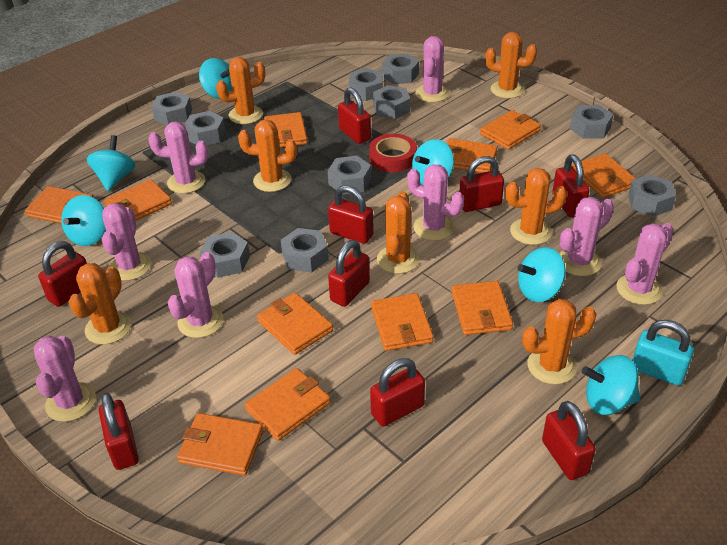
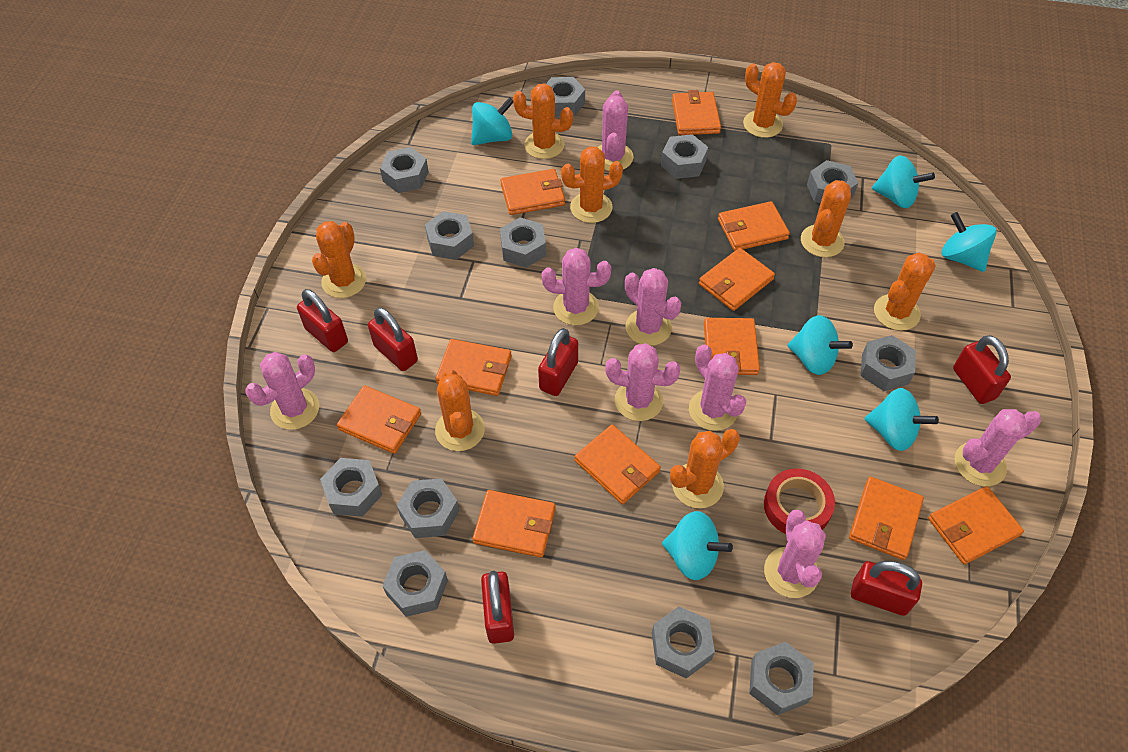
grey nut: [152,91,192,125] [184,111,226,145] [200,232,250,278] [281,228,329,273] [328,156,371,195] [349,68,383,101] [373,85,410,119] [382,54,419,84] [570,105,614,139] [628,174,676,217] = 10 -> [320,458,382,517] [380,147,429,193] [382,550,448,617] [397,478,459,538] [425,211,474,260] [500,217,546,268] [546,77,585,117] [652,606,715,679] [661,134,708,179] [749,642,814,715] [807,160,858,203] [861,335,916,391] = 12
orange cactus: [69,263,131,345] [216,57,265,124] [238,120,297,192] [377,191,419,274] [485,32,537,98] [505,168,567,245] [522,299,597,384] = 7 -> [312,221,366,298] [435,369,485,451] [513,83,573,159] [561,146,623,223] [670,429,740,508] [743,62,797,138] [801,180,851,257] [874,253,936,331] = 8
red padlock: [38,241,87,307] [99,392,139,470] [328,185,374,244] [328,240,370,307] [338,87,371,144] [370,358,425,427] [459,156,504,212] [542,401,596,480] [552,154,589,217] = 9 -> [297,289,348,352] [368,307,418,371] [481,571,514,644] [538,328,578,396] [851,561,922,616] [953,335,1011,404] = 6
turquoise padlock: [632,320,694,386] = 1 -> none = 0

